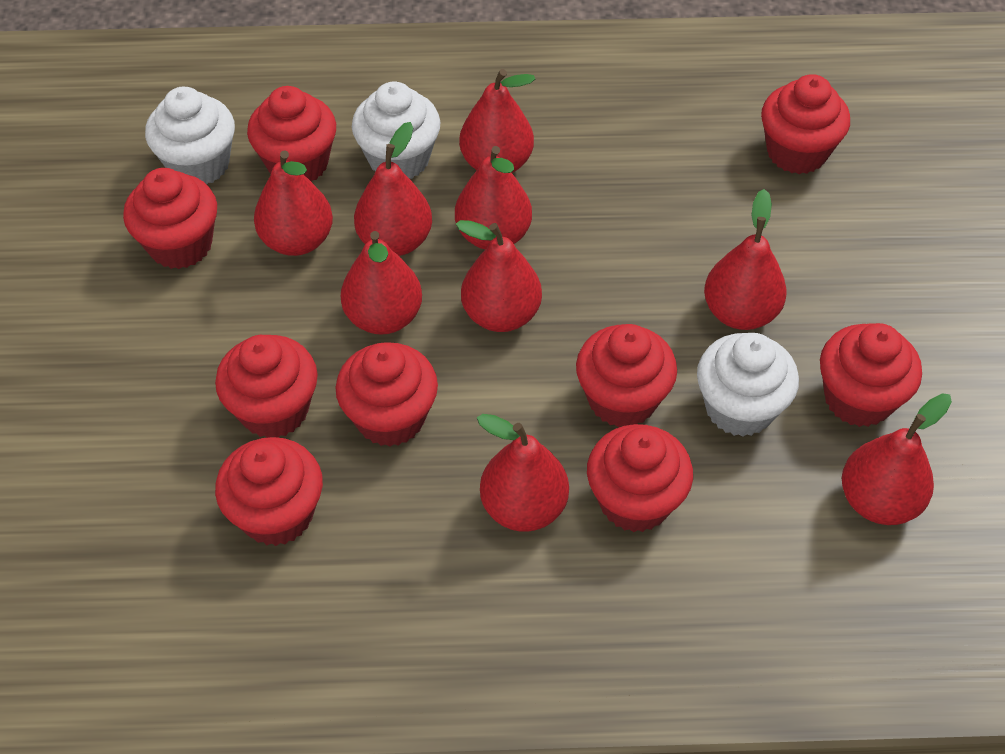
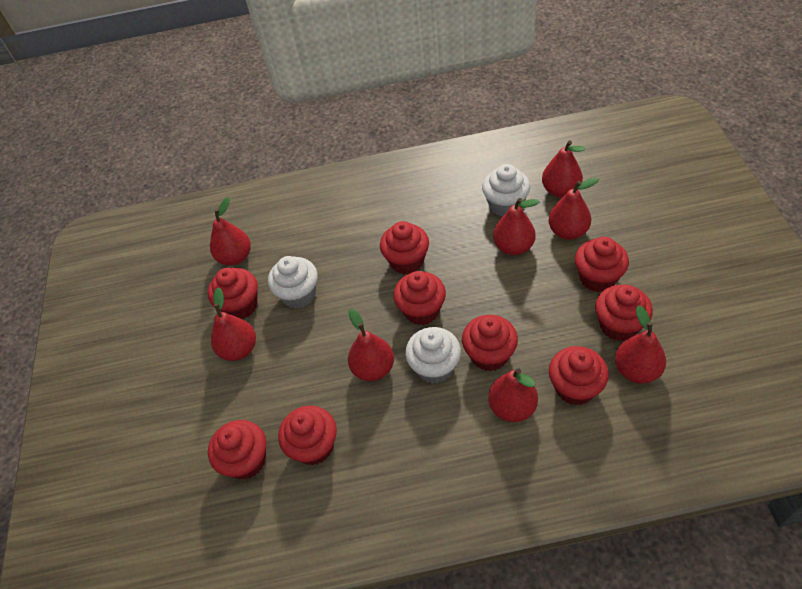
red pear: [254,150,333,256] [341,231,422,335] [354,122,432,256] [455,146,532,249] [456,220,542,332] [459,69,535,173] [477,414,569,532] [704,189,787,330] [842,393,952,525] = 9 -> [210,197,251,266] [211,287,256,361] [348,309,394,381] [488,368,538,422] [493,198,540,255] [542,141,585,198] [548,178,599,240] [615,305,666,384] = 8

